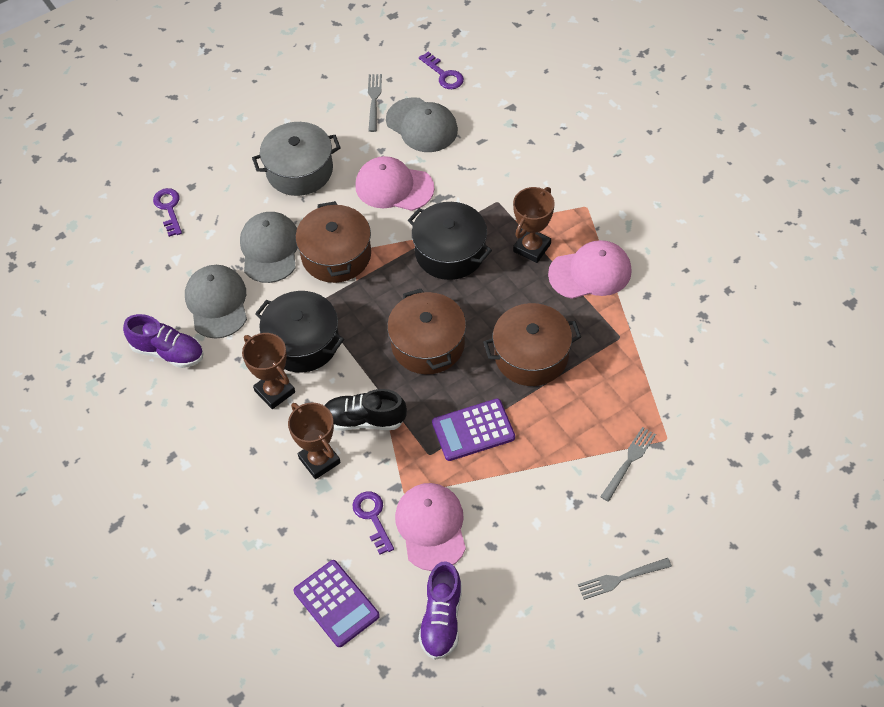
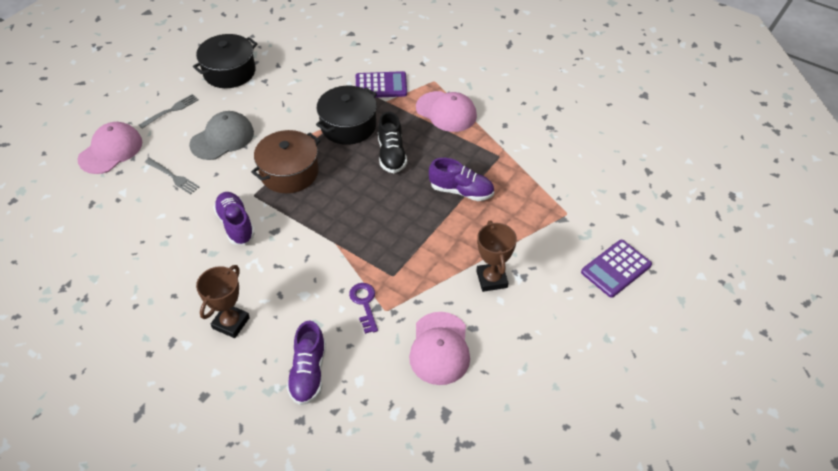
brown pot: [295,201,371,283] [387,289,466,374] [483,303,581,386] = 3 -> [251,130,320,193] = 1
brown trophy: [242,333,295,409] [288,402,341,479] [513,187,555,263] = 3 -> [196,265,250,338] [477,221,517,292] = 2
grey cap: [185,265,247,339] [240,212,298,283] [386,97,458,152] = 3 -> [189,111,254,160] = 1
grey fork: [368,74,382,132] [578,558,672,600] [600,427,656,502] = 3 -> [139,94,199,128] [145,158,199,194] = 2
grey pot: [252,122,341,196] = 1 -> none = 0
purple key: [153,188,182,237] [353,491,394,555] [419,52,464,89] = 3 -> [349,283,378,334] = 1
purple shoe: [123,314,204,368] [418,561,462,660] = 2 -> [213,192,255,245] [286,320,326,405] [429,158,494,201] = 3

